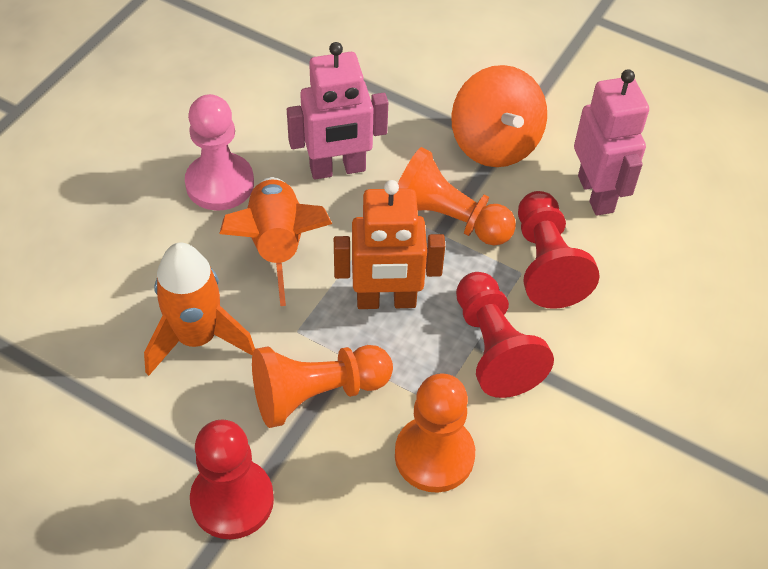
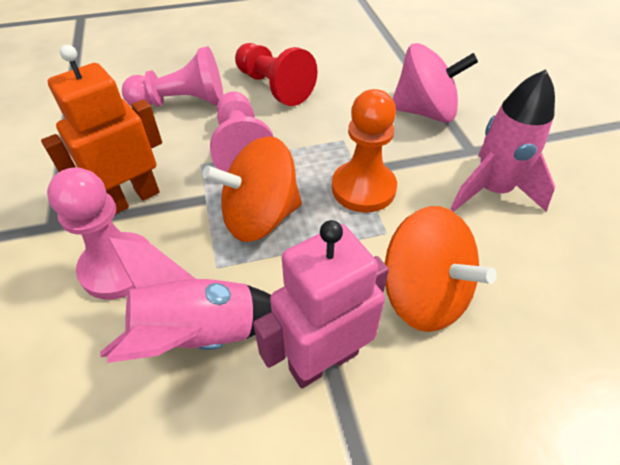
orange pawn: [252,345,393,428] [395,373,475,493] [398,147,516,245] = 3 -> [332,89,397,213] = 1
orange rocket: [144,242,255,376] [219,177,332,306] = 2 -> none = 0
orange spinning top: [451,65,547,167] = 1 -> [202,136,302,242] [385,206,497,332] = 2
pink pawn: [185,94,254,210] = 1 -> [47,167,150,300] [122,46,223,107] [210,91,274,172] = 3
pink robot: [287,42,388,180] [574,69,649,216] = 2 -> [253,220,389,389] = 1
pink rocket: none = 0 -> [100,237,272,363] [450,69,555,212] = 2
pink spinning top: none = 0 -> [393,43,478,123] = 1
red pawn: [190,420,274,540] [456,272,554,398] [518,191,600,309] = 3 -> [235,43,318,106] = 1

